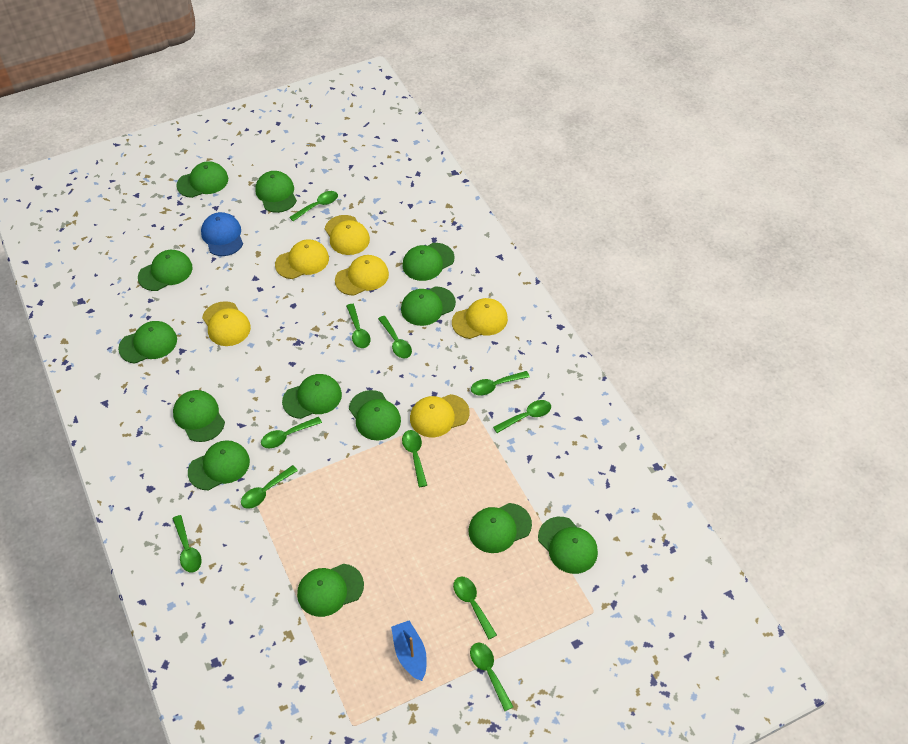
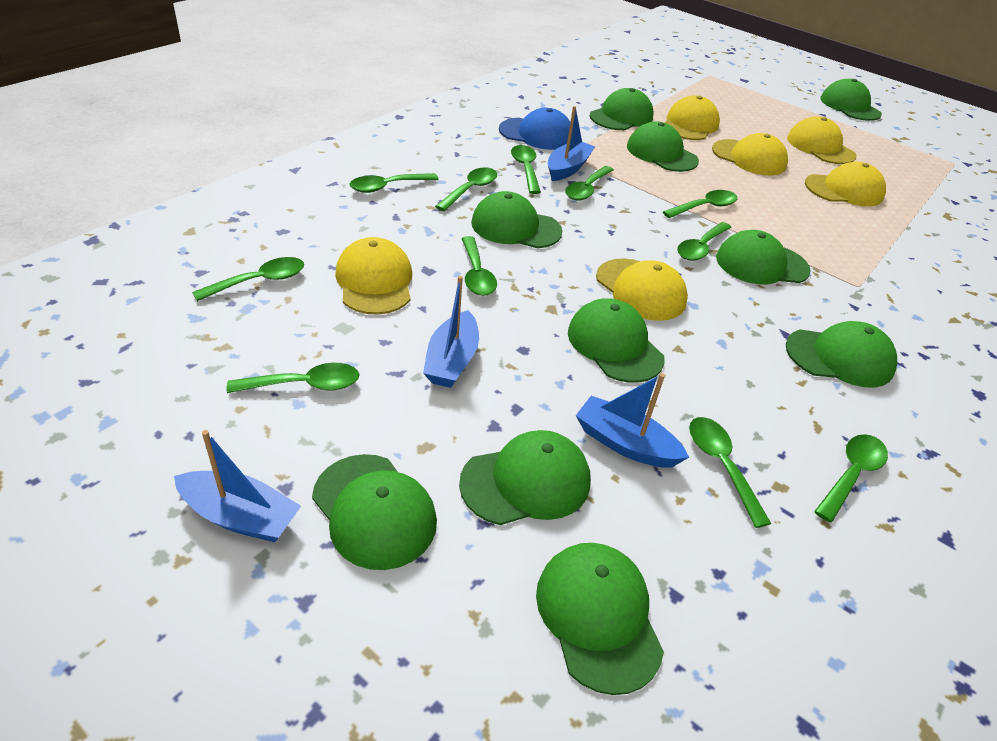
blue boat: [391,621,427,681] = 1 -> [174,430,301,542] [423,276,479,388] [548,106,595,181] [576,373,689,468] = 4
green cap: [118,321,177,363] [138,250,193,291] [173,390,225,442] [176,161,228,198] [188,440,250,490] [255,171,297,213] [282,374,342,419] [297,564,364,617] [349,390,401,441] [401,286,456,326] [402,243,455,281] [468,503,532,553] [538,517,598,574] = 13 -> [312,454,437,570] [459,430,591,525] [471,191,562,248] [536,543,664,695] [568,298,665,383] [590,88,653,130] [627,121,699,172] [716,230,811,284] [786,321,897,388] [820,79,882,121] = 10

